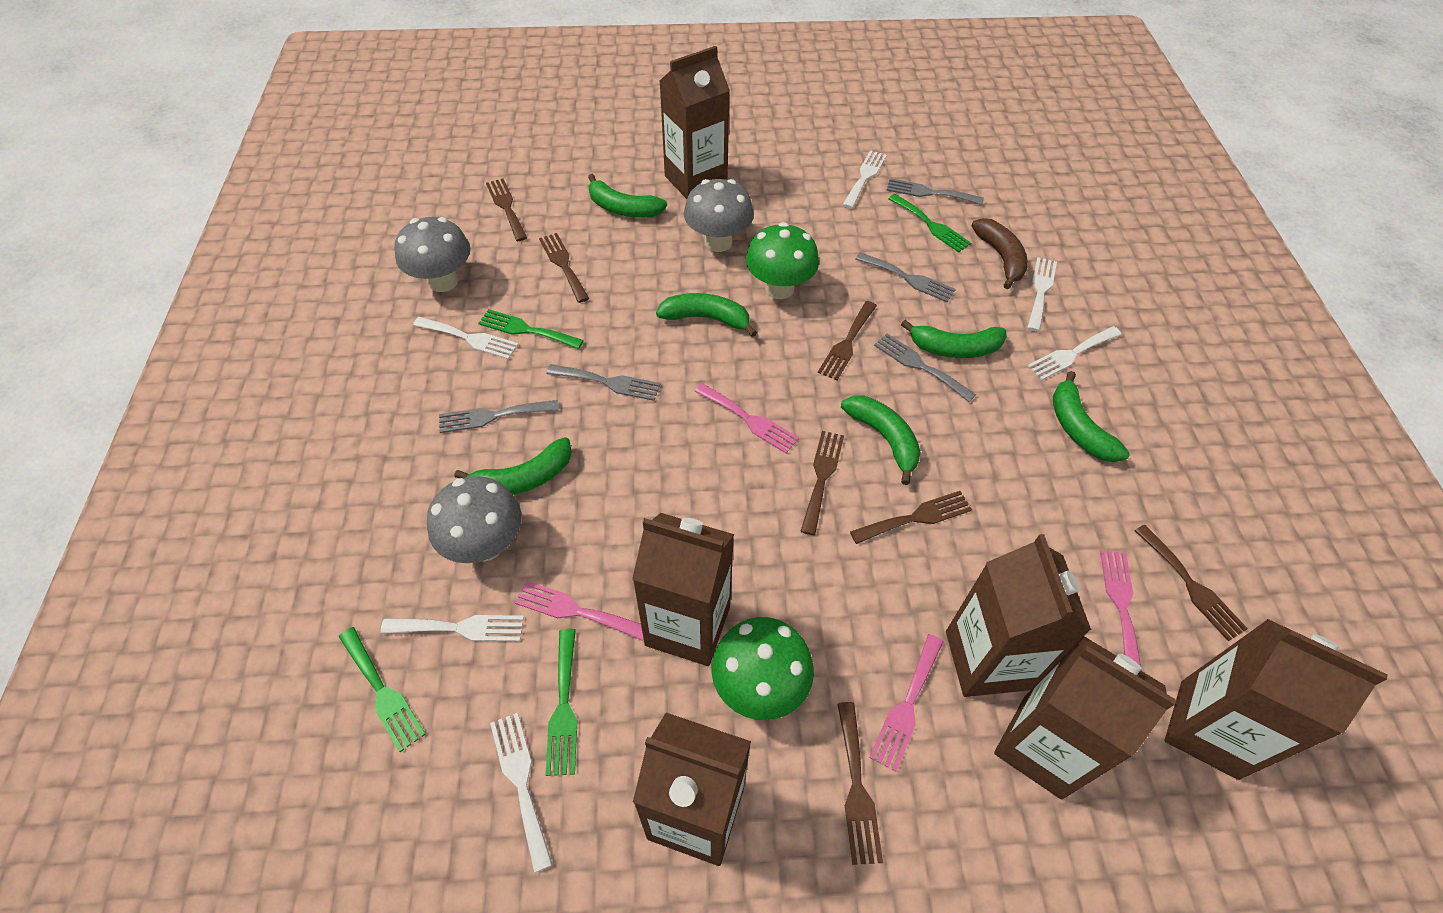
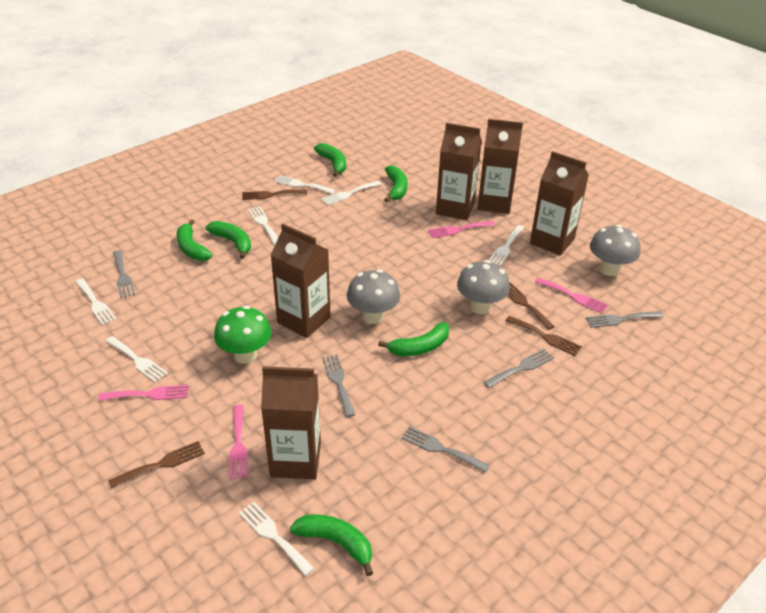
brown banana: [971,218,1028,289] = 1 -> none = 0
brown carton: [632,513,734,666] [633,713,751,866] [660,46,730,199] [946,534,1091,697] [994,636,1176,800] [1165,619,1388,780] = 6 -> [261,366,321,479] [270,224,331,338] [436,123,482,220] [477,119,523,214] [530,151,589,256] = 5
brown fork: [486,178,527,241] [539,233,589,303] [800,431,844,535] [818,301,877,381] [838,702,883,865] [850,491,972,544] [1135,525,1248,641] = 7 -> [108,441,205,489] [242,190,307,200] [505,316,582,356] [507,282,555,330] = 4
green fork: [339,627,426,752] [478,309,584,349] [545,629,577,776] [888,194,971,253] = 4 -> none = 0
green mushroom: [711,617,814,720] [746,222,819,299] = 2 -> [214,306,271,364] = 1
white fork: [380,615,524,641] [413,317,519,359] [490,712,553,873] [843,150,887,209] [1027,257,1057,332] [1028,326,1122,380] = 6 -> [76,278,117,325] [106,336,168,382] [239,502,314,576] [248,206,278,245] [274,175,335,194] [321,181,382,205] [489,225,524,266] = 7

